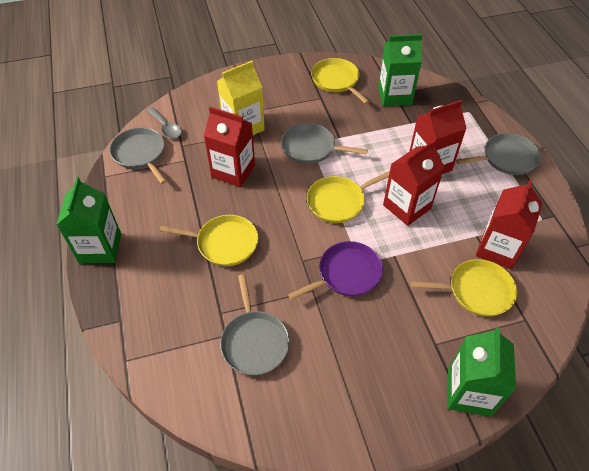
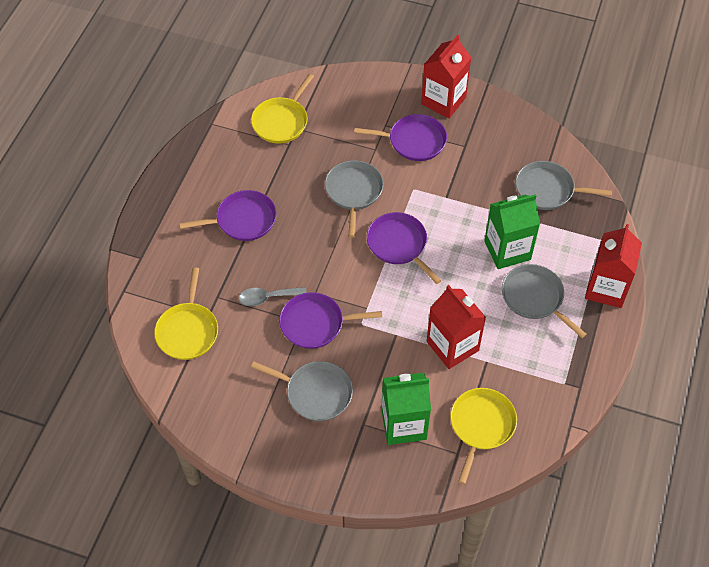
green carton: [56,177,121,263] [378,34,422,106] [447,327,516,417] = 3 -> [381,373,431,445] [484,194,540,269] = 2
purple pan: [288,241,383,300] = 1 -> [179,190,277,241] [279,292,382,349] [354,114,447,161] [367,212,442,284] = 4
red carton: [204,107,255,187] [383,140,445,226] [409,100,467,174] [476,180,543,270] = 4 -> [421,35,472,118] [427,285,486,369] [585,224,642,308] = 3
yellow carton: [217,61,265,135] = 1 -> none = 0
yellow pan: [160,215,258,266] [307,171,390,223] [311,58,370,104] [411,259,517,317] = 4 -> [154,267,218,360] [251,74,314,144] [450,388,517,484] = 3

